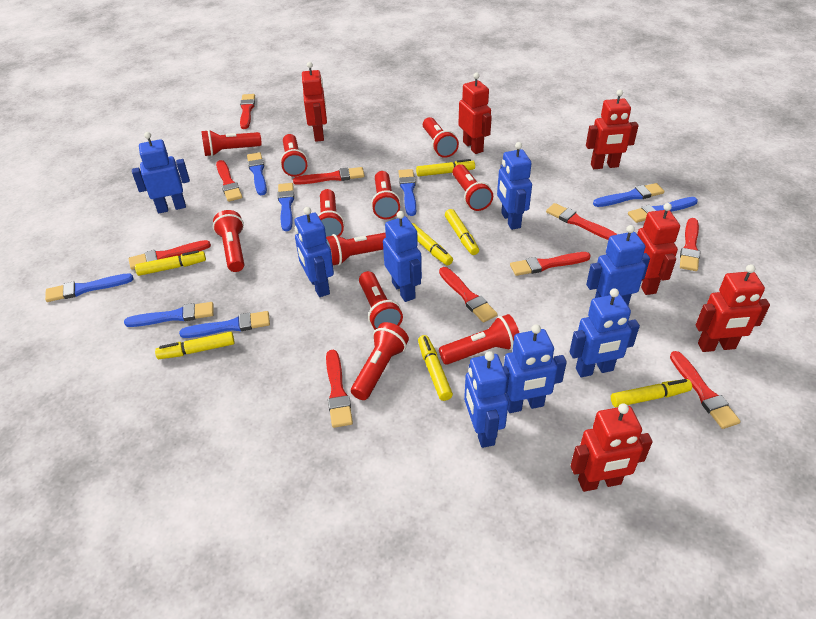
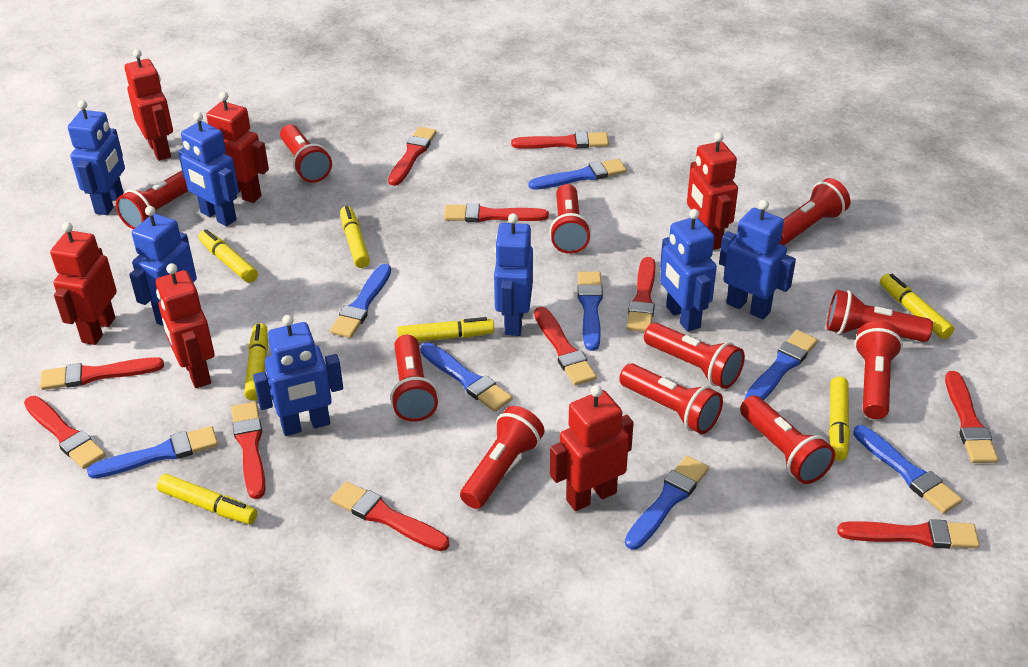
blue robot: [132,132,190,213] [294,207,334,297] [383,211,422,302] [464,351,509,448] [497,142,532,230] [503,324,567,413] [570,288,640,377] [586,225,650,306] = 8 -> [68,100,125,215] [129,206,197,326] [178,112,239,226] [253,315,343,436] [494,213,533,336] [660,209,717,332] [719,200,796,320] = 7
red brush: [129,240,211,270] [216,160,242,202] [240,94,255,129] [293,167,364,185] [326,350,353,428] [439,267,498,322] [510,252,591,276] [546,203,618,240] [670,351,741,429] [680,218,700,271] = 10 -> [24,396,105,469] [40,357,164,390] [231,402,266,499] [331,481,449,551] [388,127,437,186] [444,203,549,222] [511,131,609,149] [534,307,597,386] [627,257,655,332] [837,519,980,549] [945,371,998,463] = 11

